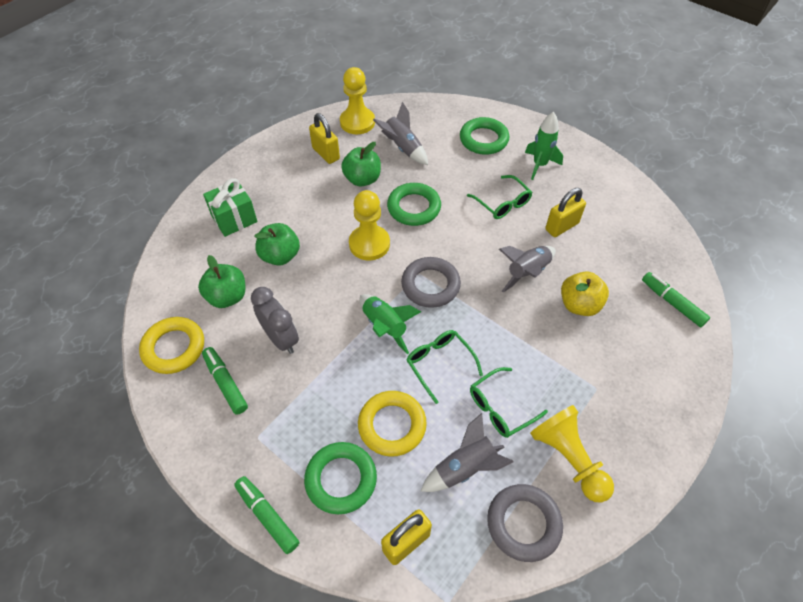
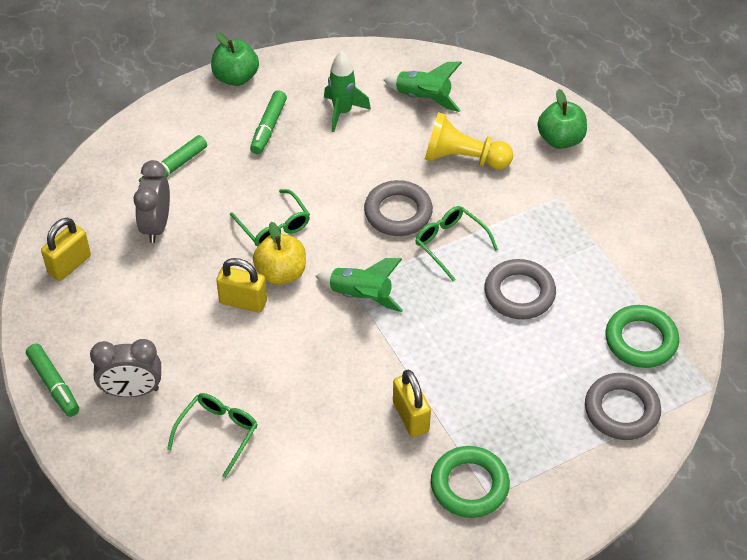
green apple: [198,255,245,308] [254,223,300,266] [341,142,381,187] = 3 -> [211,32,259,86] [538,89,587,149] = 2
green gift: [203,178,258,237] = 1 -> none = 0
green ring: [304,442,377,514] [387,183,441,226] [460,117,509,155] = 3 -> [431,446,510,518] [606,305,679,368] = 2
green rocket: [359,294,421,355] [525,112,563,180] = 2 -> [315,258,403,312] [324,51,371,132] [383,61,462,112] = 3
grey clock: [251,287,299,354] = 1 -> [90,339,161,397] [134,160,170,243] = 2
grey ring: [401,257,461,308] [487,484,563,562] = 2 -> [364,180,433,236] [485,259,556,319] [585,373,661,440] = 3
grey rocket: [373,102,428,165] [421,413,513,492] [499,246,556,293] = 3 -> none = 0
yellow pawn: [340,67,375,134] [349,190,390,261] [530,405,614,502] = 3 -> [425,112,513,169] = 1
yellow ring: [139,317,204,374] [358,391,427,457] = 2 -> none = 0

